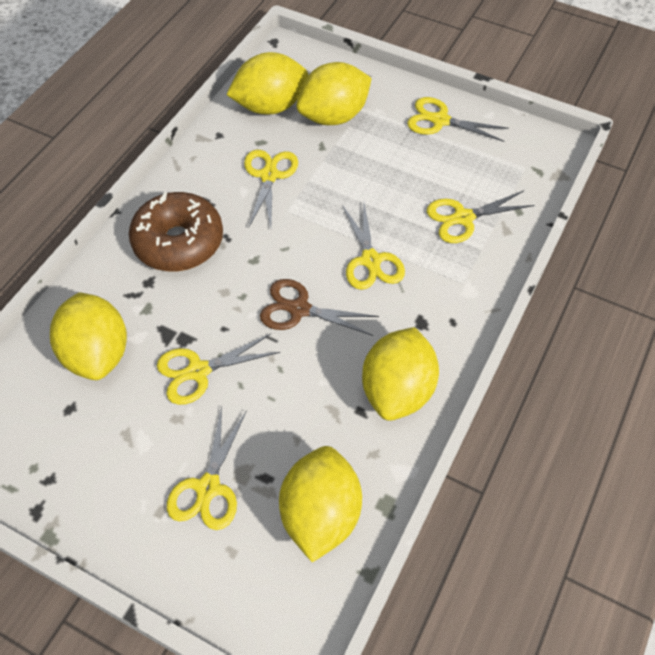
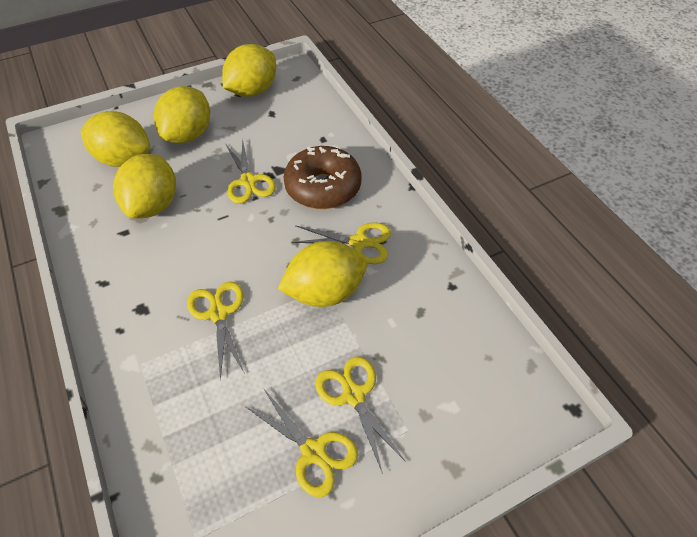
brown scissors: [260,279,379,336] = 1 -> none = 0
yellow scissors: [157,334,280,405] [167,407,247,530] [244,150,298,227] [342,203,405,290] [407,97,509,142] [427,191,535,243] = 6 -> [187,282,245,381] [226,138,276,204] [246,388,358,497] [291,222,391,264] [315,357,406,474] = 5

